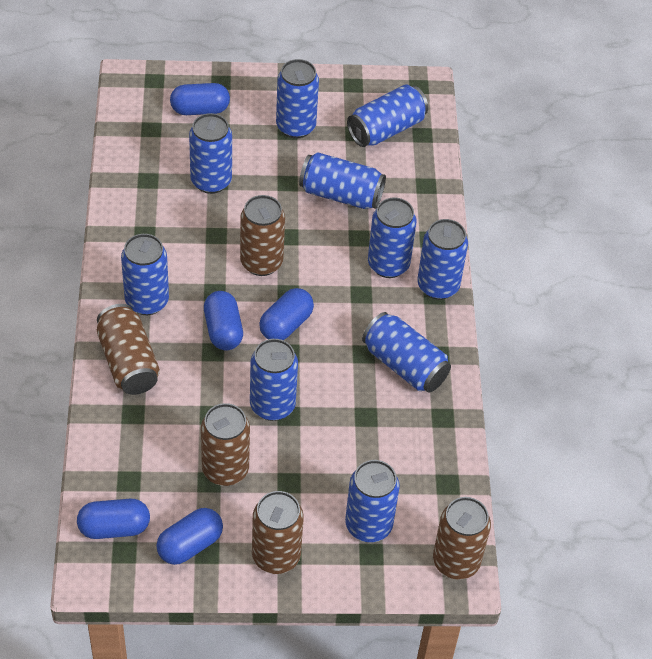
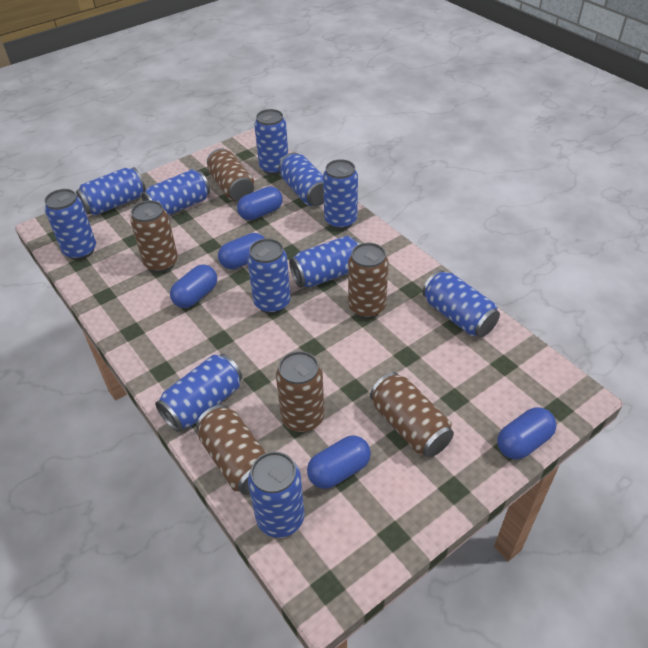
blue can: [121,234,169,315] [189,113,232,194] [250,339,298,421] [276,59,319,139] [299,152,386,209] [345,460,400,542] [347,85,428,147] [362,312,451,393] [368,197,417,278] [417,219,468,300] = 10 -> [44,189,96,260] [76,167,146,216] [142,169,210,215] [155,354,242,432] [247,238,291,314] [248,451,305,538] [254,109,288,175] [279,152,324,206] [289,236,361,288] [323,159,358,230] [422,270,500,337] = 11
brown can: [97,304,160,395] [201,403,250,486] [240,195,285,276] [252,491,304,574] [433,497,491,580] = 5 -> [130,200,178,273] [196,405,266,495] [207,148,255,202] [276,351,324,433] [348,243,389,319] [370,372,454,457] = 6

